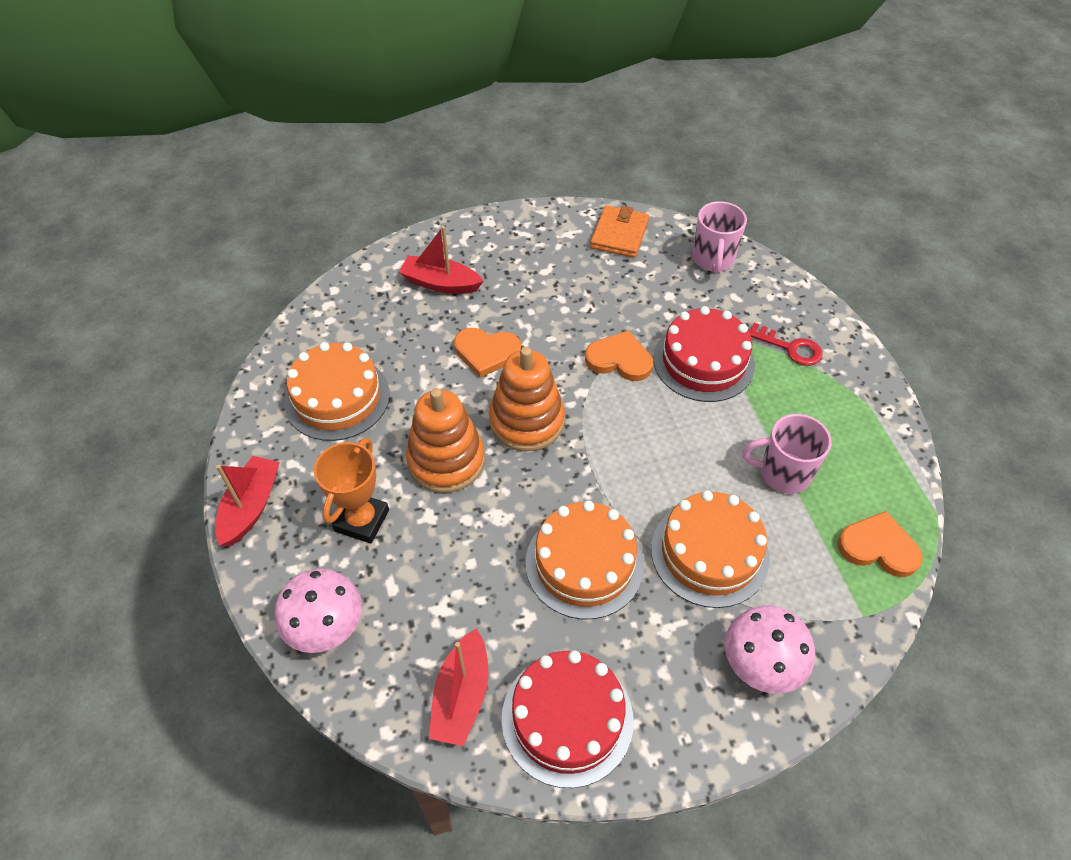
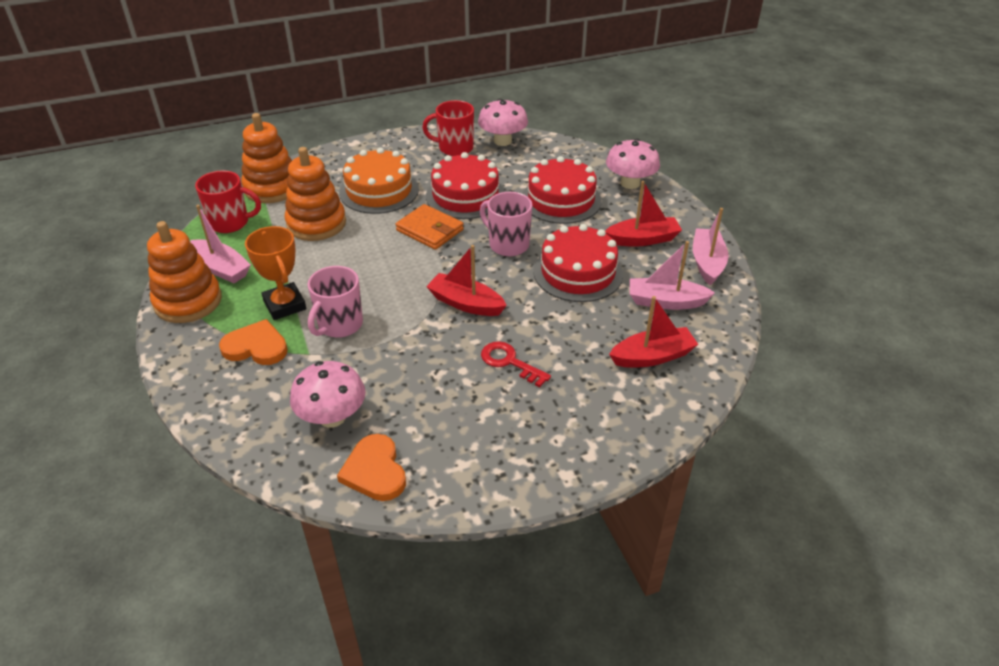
orange cake: [285,342,390,441] [526,501,644,619] [651,491,770,608] = 3 -> [339,148,419,214] = 1
orange heart: [454,328,521,378] [585,330,653,381] [838,511,923,577] = 3 -> [219,319,288,365] [337,434,406,501] = 2
orange stacking toy: [406,388,485,493] [489,347,565,451] = 2 -> [147,221,222,323] [241,113,292,203] [284,147,346,241] = 3
pink boat: none = 0 -> [190,205,251,283] [630,241,715,310] [693,208,729,285] = 3
pink mushroom: [275,569,362,653] [725,606,815,694] = 2 -> [290,361,366,428] [478,99,528,146] [606,139,660,189] = 3
red cake: [502,650,634,788] [653,306,755,402] = 2 -> [426,152,505,219] [522,156,602,224] [533,224,623,302] = 3
red mug: none = 0 -> [195,170,261,233] [422,100,474,156] = 2

